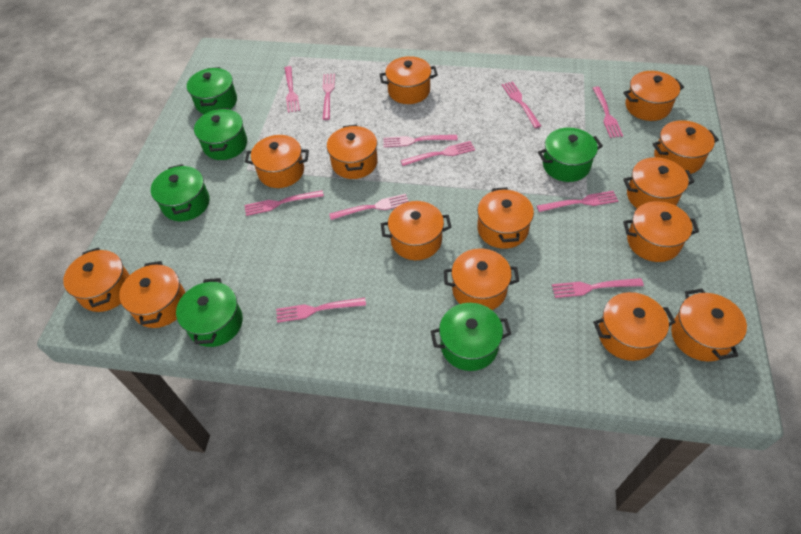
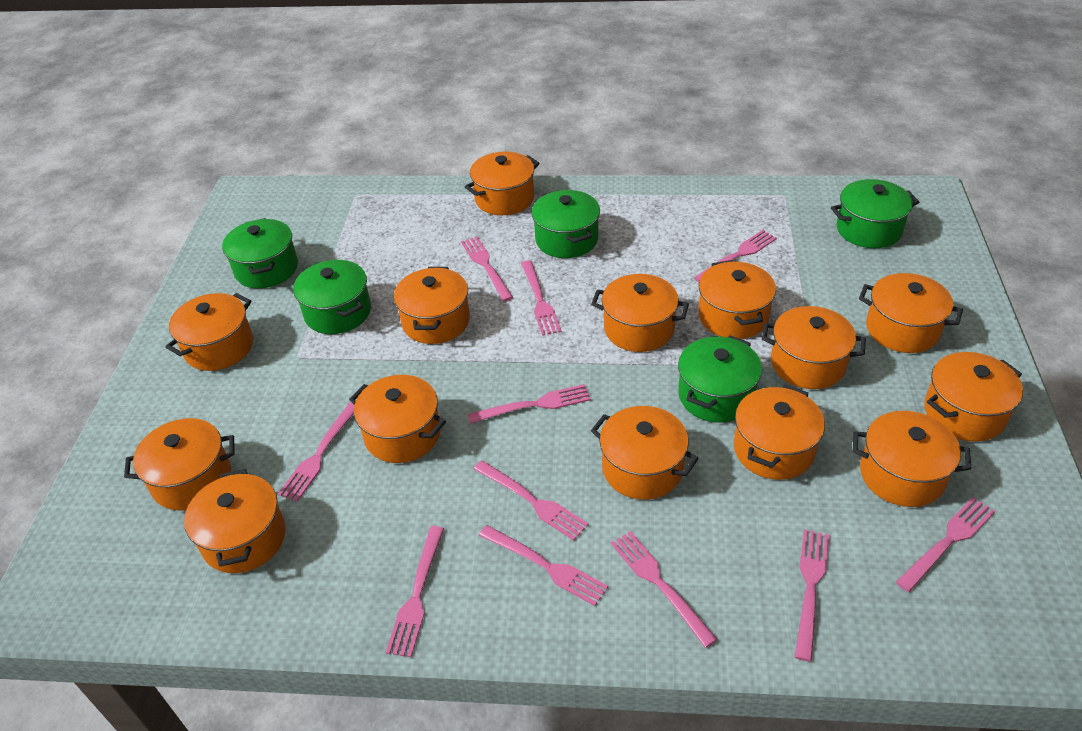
green pot: [151,164,210,221] [176,278,243,347] [187,67,237,114] [194,108,247,160] [431,303,511,371] [538,127,603,182] = 6 -> [222,218,298,289] [293,260,371,334] [532,190,600,258] [678,335,762,423] [831,179,919,248] = 5

